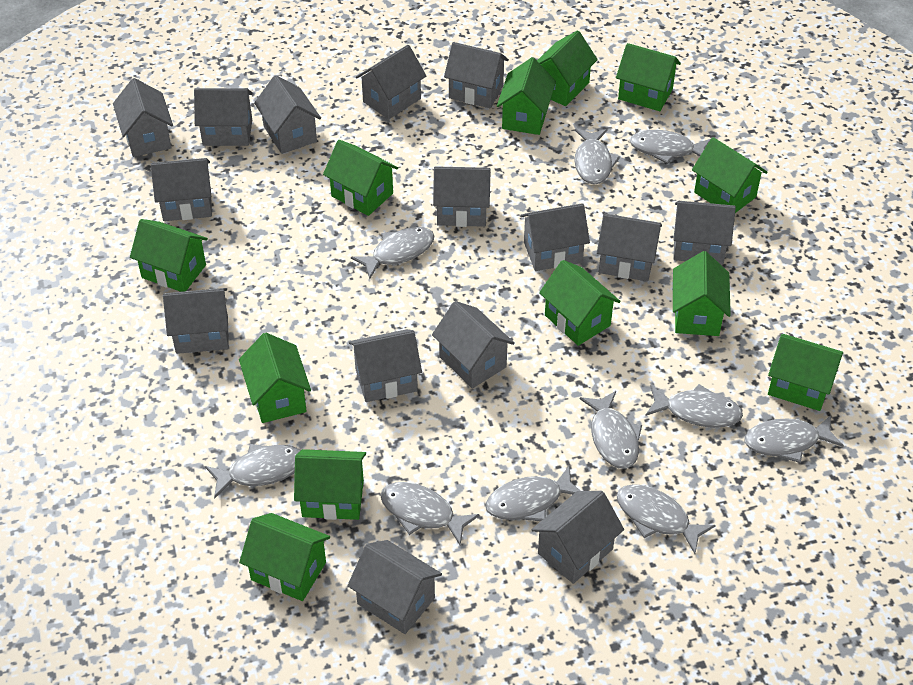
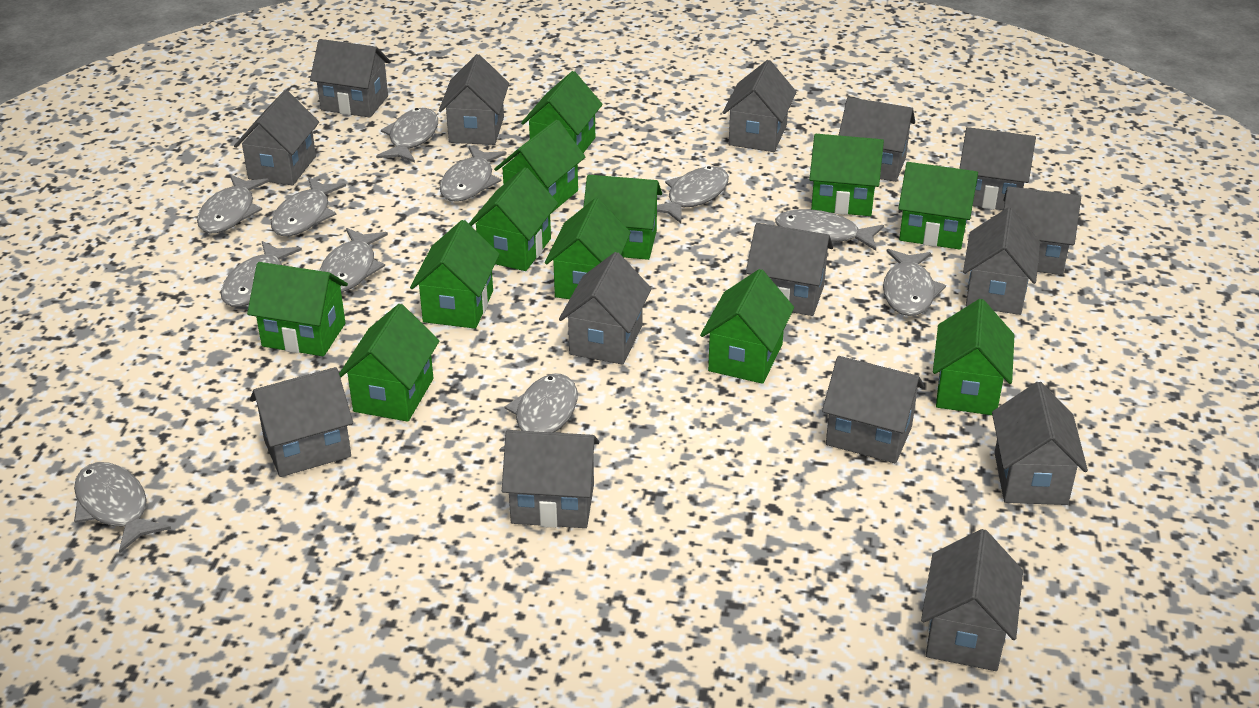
grey fish: [205,444,301,499] [351,227,434,279] [380,482,479,545] [486,465,580,521] [575,129,620,185] [580,391,642,469] [617,484,716,554] [630,130,711,164] [645,384,743,428] [744,415,844,463] = 10 -> [74,462,171,553] [197,175,269,233] [221,241,302,307] [271,177,346,236] [319,228,388,292] [376,108,438,163] [440,146,506,201] [499,374,577,452] [657,166,729,223] [775,209,884,250] [883,249,946,316] = 11

